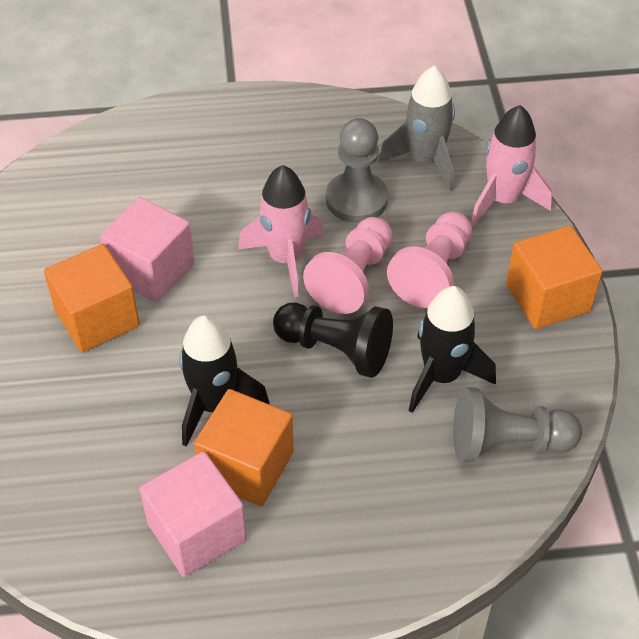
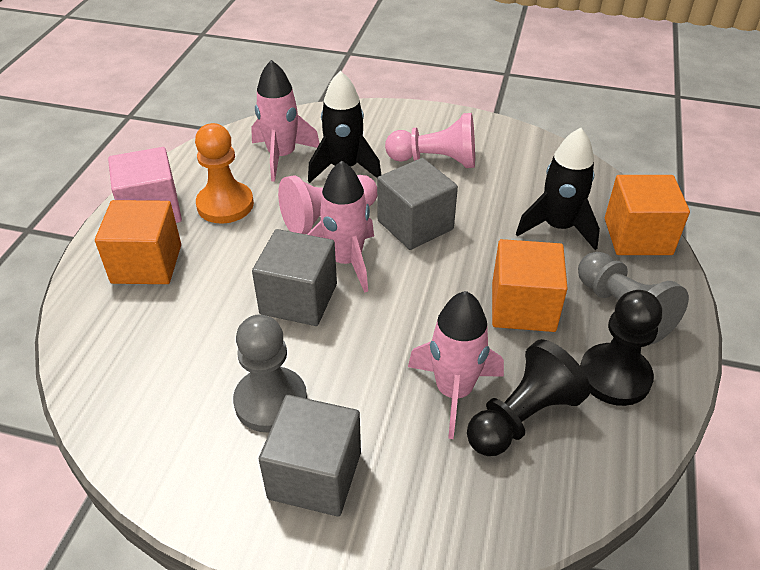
black pawn: [273,302,393,378] = 1 -> [467,339,591,456] [580,290,662,406] = 2
grey cube: none = 0 -> [252,229,337,326] [259,395,361,517] [377,158,458,250] = 3
grey rocket: [378,65,455,191] = 1 -> none = 0
orange pawn: none = 0 -> [195,123,254,223] = 1
pink cube: [100,197,195,303] [139,451,247,577] = 2 -> [108,147,182,223] = 1
pink rocket: [238,165,324,297] [471,105,552,226] = 2 -> [251,60,320,182] [307,161,374,293] [408,291,504,439] = 3

